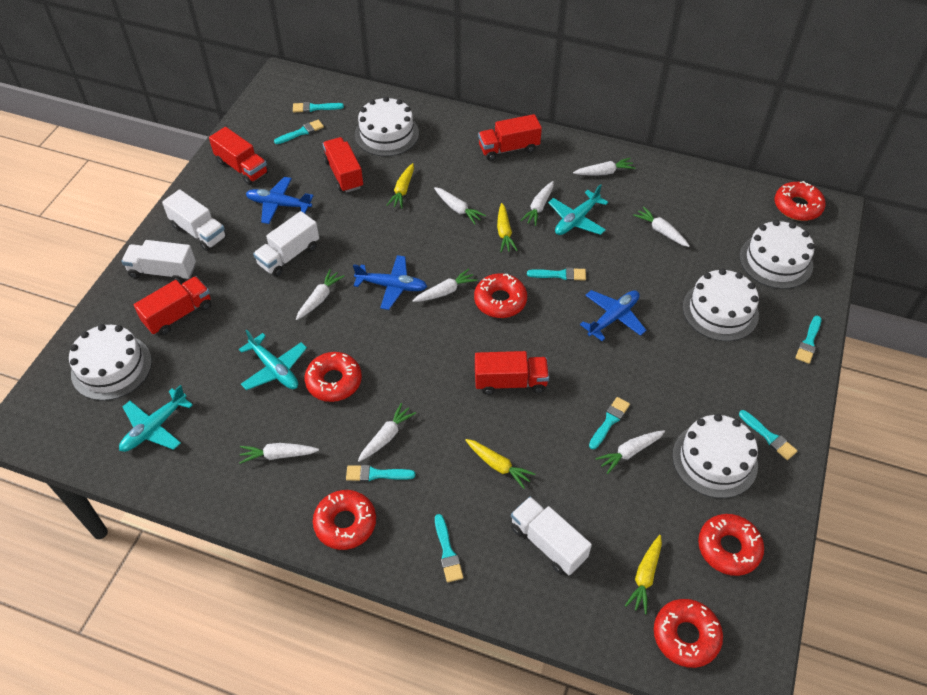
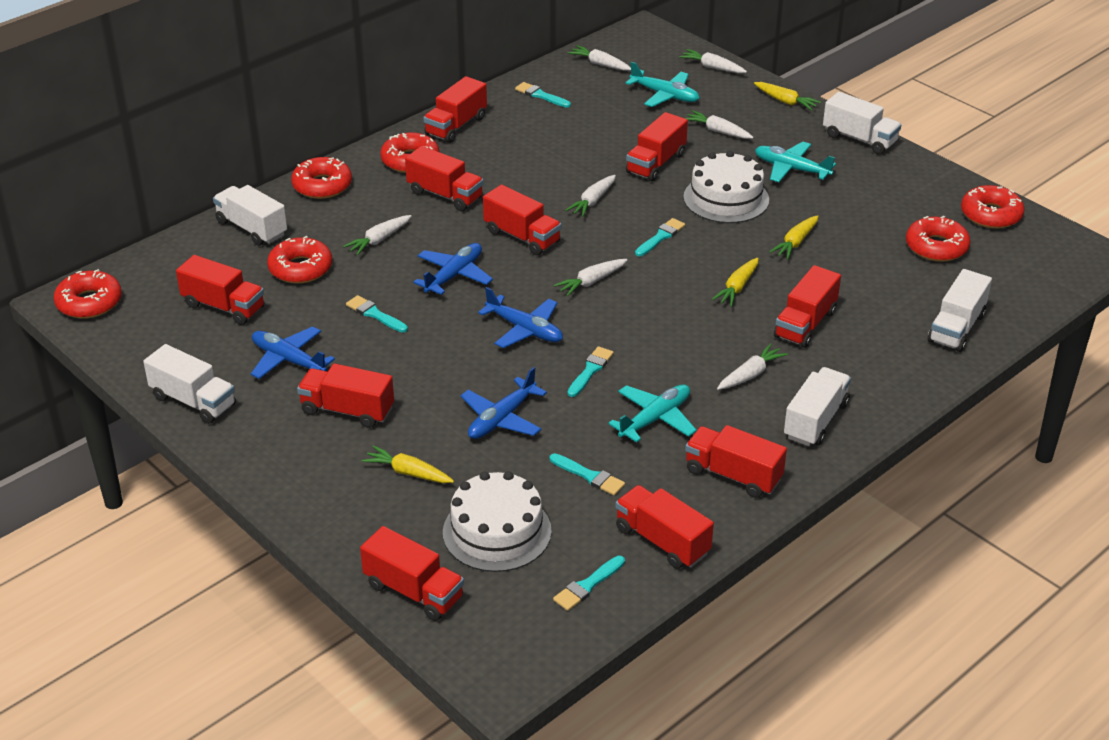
blue plane: [246,177,314,224] [353,255,428,310] [580,290,646,341] = 3 -> [251,326,335,379] [413,243,493,295] [461,367,547,439] [478,287,563,348] = 4
red truck: [134,276,211,335] [209,127,268,185] [323,137,363,193] [475,351,549,395] [478,114,542,161] = 5 -> [176,255,264,325] [297,363,394,428] [360,526,464,621] [405,146,484,211] [424,76,487,143] [483,185,561,255] [616,485,714,569] [626,112,688,182] [685,425,787,498] [774,265,841,348] = 10
turquoise brush: [274,120,324,144] [293,102,344,113] [346,465,415,482] [435,514,463,582] [527,267,586,281] [589,397,630,449] [739,410,798,460] [795,316,821,364] = 8 -> [346,295,408,333] [515,82,571,108] [550,453,625,495] [553,556,625,611] [567,346,614,397] [635,218,685,256] = 6
white cake: [69,324,152,401] [355,97,419,156] [672,414,758,498] [683,269,759,341] [740,220,814,289] = 5 -> [443,471,552,572] [683,151,769,223] = 2
white carrot: [239,443,319,464] [296,269,344,320] [358,403,416,462] [412,269,478,302] [434,187,486,224] [520,181,554,226] [573,158,635,176] [596,430,665,474] [633,207,689,247] = 9 -> [343,215,411,255] [554,259,627,296] [565,175,616,217] [568,45,631,71] [679,49,747,73] [685,110,754,139] [717,343,788,390] = 7
white truck: [121,240,196,284] [162,189,227,251] [253,211,319,277] [511,497,592,576] = 4 -> [143,344,236,424] [213,185,287,246] [784,367,851,446] [823,92,901,155] [928,269,992,352] = 5

